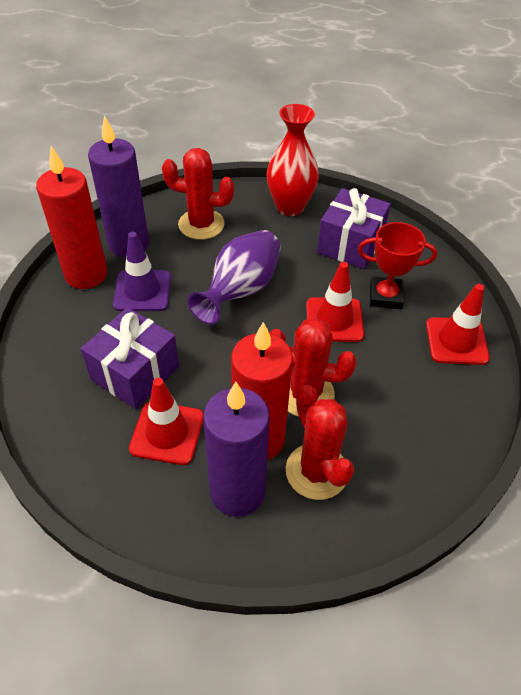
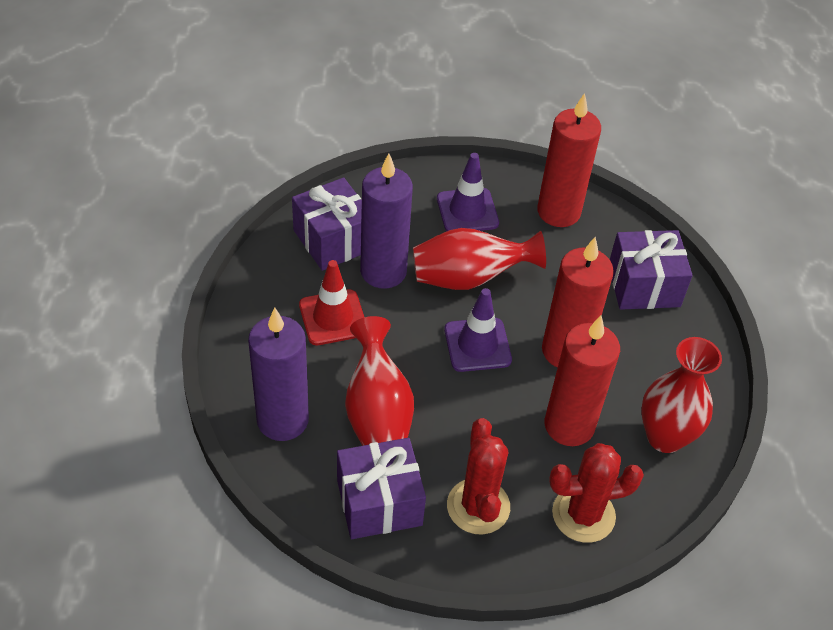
purple gift: [81,307,179,410] [317,188,391,269] = 2 -> [292,177,362,271] [337,438,426,539] [610,230,693,310] = 3
purple traffic cone: [113,232,171,311] = 1 -> [437,153,499,231] [444,288,512,372] = 2
purple vase: [187,230,281,324] = 1 -> none = 0
red cactus: [162,148,234,240] [269,318,357,416] [286,385,354,500] = 3 -> [447,418,510,535] [549,443,644,543] = 2
red candle: [36,146,107,289] [231,322,293,460] = 2 -> [537,93,601,227] [542,237,614,368] [545,316,620,446] = 3
red traffic cone: [129,378,203,465] [306,262,364,342] [426,284,490,365] = 3 -> [299,260,364,345] = 1
red trophy: [358,222,437,309] = 1 -> none = 0
red vase: [267,104,319,216] = 1 -> [345,316,414,446] [413,228,546,290] [641,337,722,453] = 3

